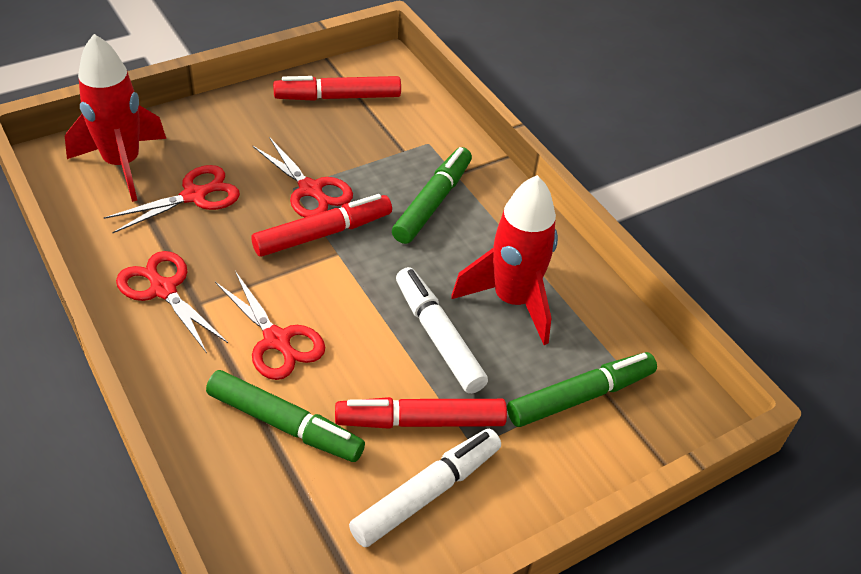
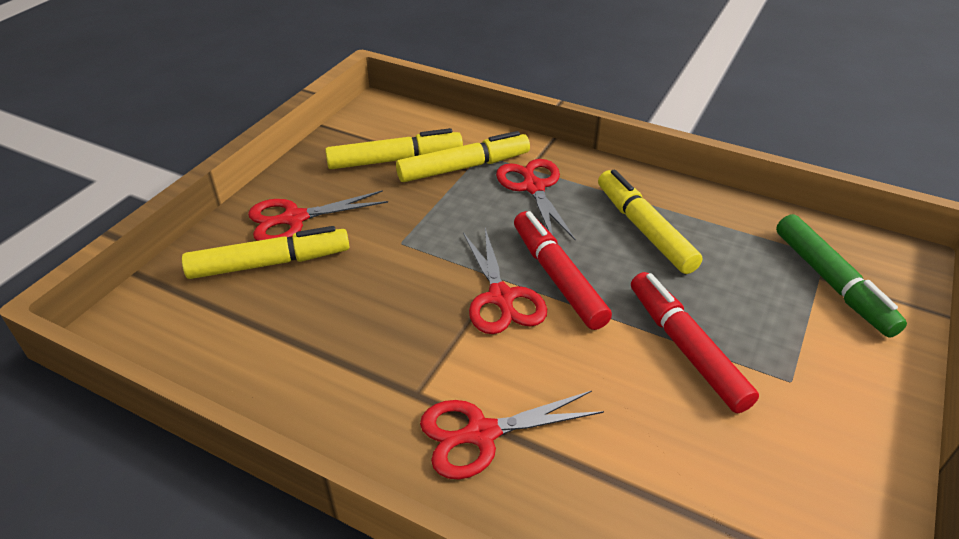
green marker: [206,370,365,462] [392,147,472,244] [507,352,657,427] = 3 -> [776,214,907,338] = 1
red marker: [252,194,392,257] [273,76,401,101] [335,397,507,429] = 3 -> [514,211,612,330] [631,272,759,413] = 2
red rocket: [65,34,166,202] [451,175,558,345] = 2 -> none = 0
white marker: [349,429,501,547] [396,267,488,394] = 2 -> none = 0
yellow marker: none = 0 -> [182,226,350,279] [325,128,463,169] [396,131,530,182] [598,169,702,274] = 4

